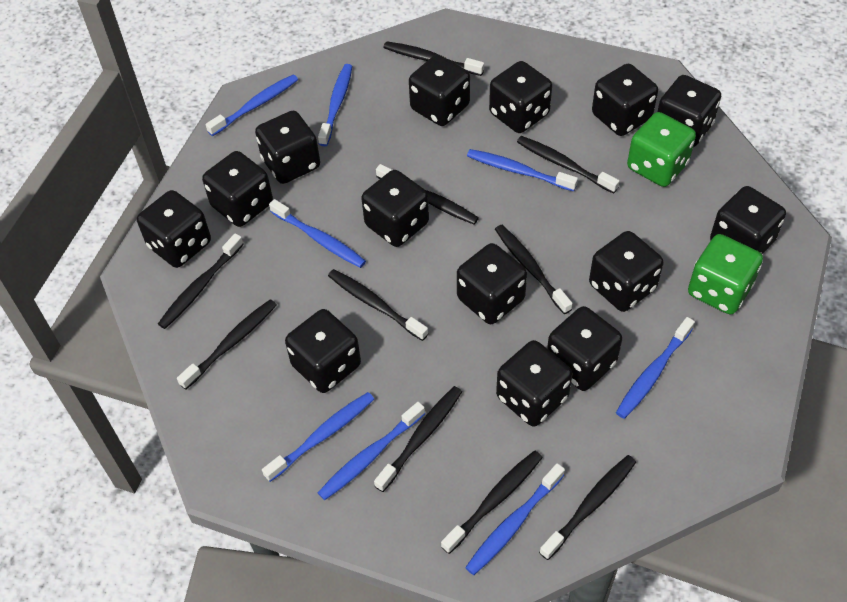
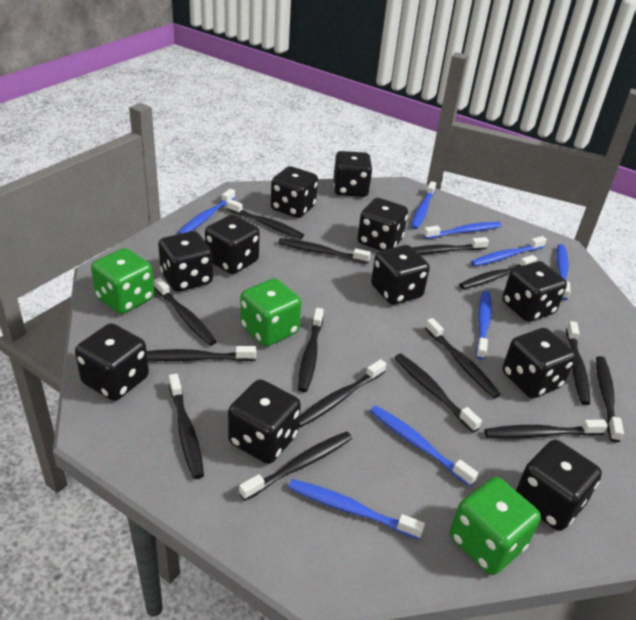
black dice: [137,190,211,268] [202,151,273,227] [255,111,320,184] [285,309,361,393] [361,170,429,247] [409,55,470,126] [457,243,527,324] [489,61,552,133] [496,340,572,427] [547,306,622,391] [589,231,664,312] [592,64,658,136] [658,75,721,147] [710,186,786,254] = 14 -> [75,323,149,401] [158,231,213,292] [205,215,260,274] [228,379,301,464] [271,166,318,218] [333,151,372,197] [358,198,408,251] [371,245,430,305] [502,261,567,322] [502,328,576,398] [516,440,602,531] = 11
black toothbrush: [158,233,244,329] [177,299,277,390] [328,269,428,341] [374,386,462,492] [376,164,479,224] [383,41,484,76] [441,451,543,554] [495,225,573,314] [517,136,619,194] [539,455,636,560] = 10 -> [147,346,256,361] [154,277,217,346] [169,374,204,479] [227,199,304,239] [239,431,352,501] [278,238,371,264] [298,308,324,392] [299,359,386,428] [395,353,482,432] [412,237,489,255] [425,318,501,398] [459,255,537,289] [484,419,608,439] [566,321,590,405] [596,356,624,442] = 15
green dice: [627,112,696,187] [688,234,763,314] = 2 -> [91,248,154,314] [240,278,301,347] [450,477,541,575] = 3

